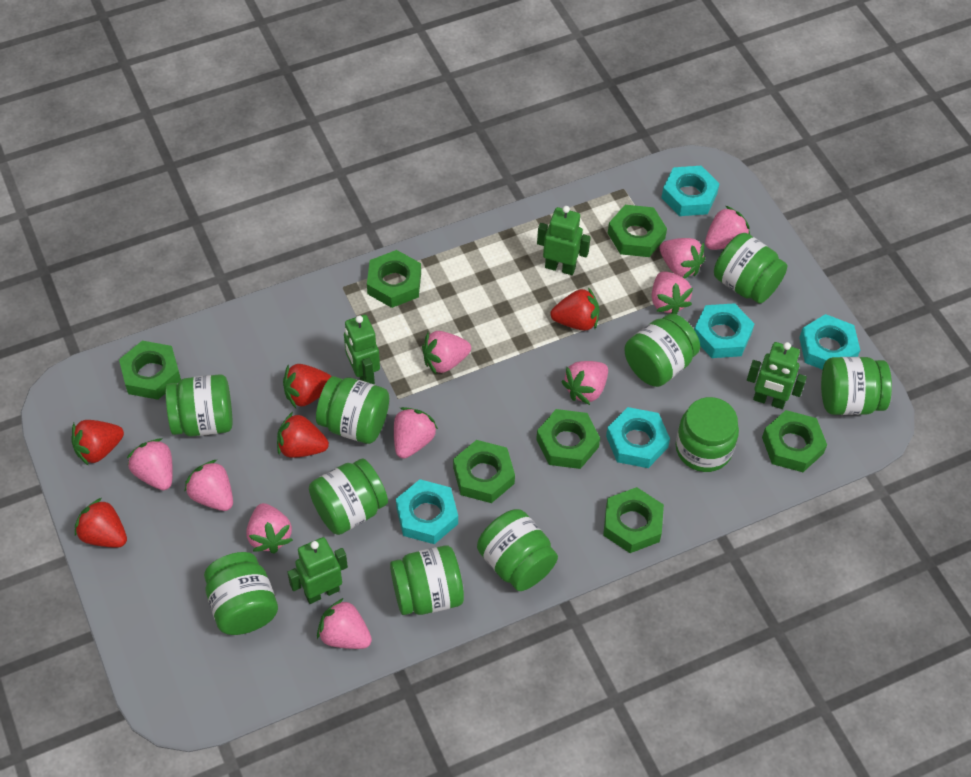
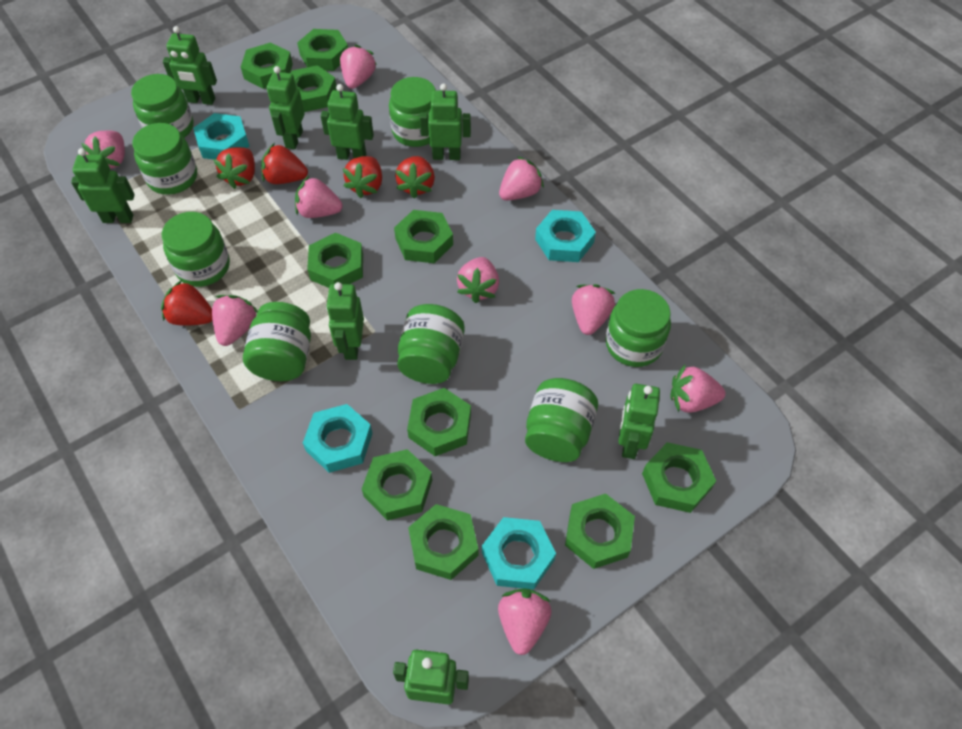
green jar: [166,374,233,436] [204,552,278,635] [309,459,388,535] [316,376,389,444] [390,545,464,615] [477,509,558,591] [625,314,700,387] [676,397,739,472] [714,233,787,304] [821,357,892,415] = 10 -> [131,74,194,138] [132,123,197,195] [162,212,230,287] [243,302,311,381] [389,77,436,147] [397,304,465,384] [525,378,598,462] [605,289,671,367] = 8
green nut: [119,341,181,400] [367,250,421,308] [453,440,515,503] [536,409,600,469] [603,487,664,553] [608,205,667,257] [762,410,827,472] = 7 -> [241,42,293,89] [291,65,337,112] [297,29,348,71] [307,233,363,288] [362,449,432,521] [394,210,453,263] [407,388,471,456] [408,504,479,580] [565,494,635,569] [642,442,716,513] = 10
green robot: [287,537,348,604] [344,315,380,384] [537,206,591,275] [747,342,807,409] = 4 -> [71,148,135,223] [163,26,217,105] [267,66,305,149] [321,84,374,160] [326,282,364,360] [393,649,469,705] [420,83,471,160] [618,384,660,459] = 8
pink strawberry: [127,438,173,490] [185,460,233,511] [247,503,293,554] [317,598,372,649] [394,407,438,459] [422,331,471,374] [561,361,608,405] [652,271,693,314] [659,238,705,279] [705,206,750,250] = 10 -> [81,130,125,169] [212,295,258,346] [295,176,343,218] [340,45,377,89] [457,257,499,303] [498,588,552,655] [499,156,544,201] [572,284,616,335] [670,365,726,413] = 9
turquoise nut: [396,479,458,544] [606,407,670,468] [661,166,720,216] [694,303,754,358] [799,314,860,370] = 5 -> [193,113,249,159] [303,404,373,473] [482,517,556,590] [535,210,596,262] = 4

